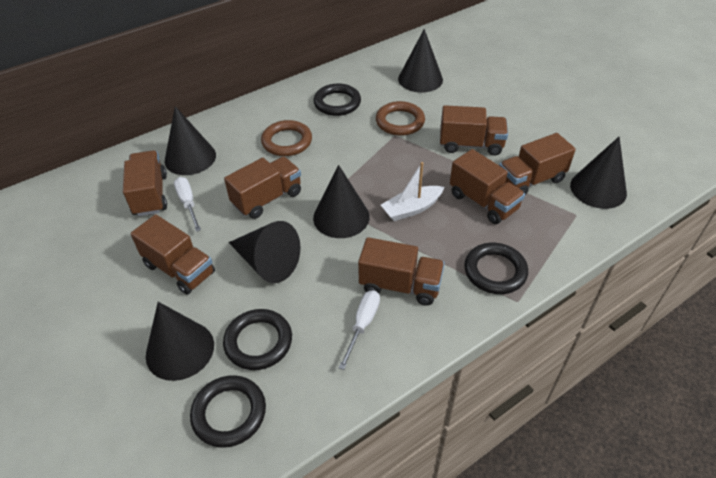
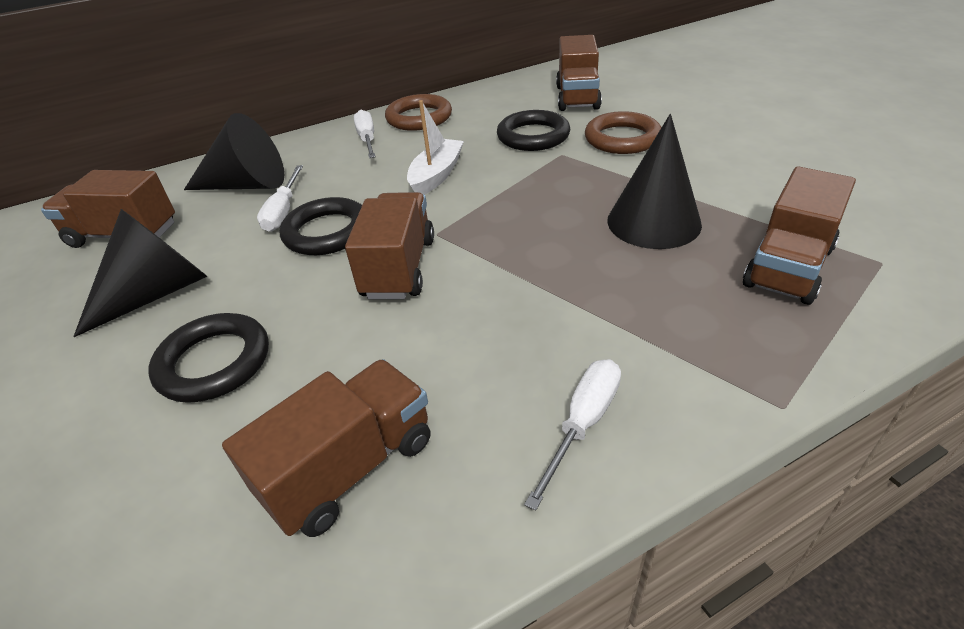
black cone: [146,302,214,381] [164,106,216,175] [229,221,301,283] [313,165,370,238] [398,29,443,93] [570,136,627,209] = 6 -> [73,209,208,337] [184,113,284,190] [607,114,702,249] = 3
black ring: [190,375,266,448] [223,309,292,370] [313,83,361,116] [464,243,528,294] = 4 -> [148,313,269,403] [280,197,362,255] [497,110,570,151] = 3
brown truck: [123,150,167,216] [130,214,215,295] [224,157,301,219] [358,237,445,306] [440,105,508,156] [450,149,525,224] [499,133,576,195] = 7 -> [41,170,175,248] [222,359,431,537] [345,192,434,299] [556,35,602,111] [743,166,856,305] = 5
white screwdriver: [174,177,201,232] [339,290,380,370] = 2 -> [257,165,303,232] [354,110,375,158] [524,359,621,511] = 3

